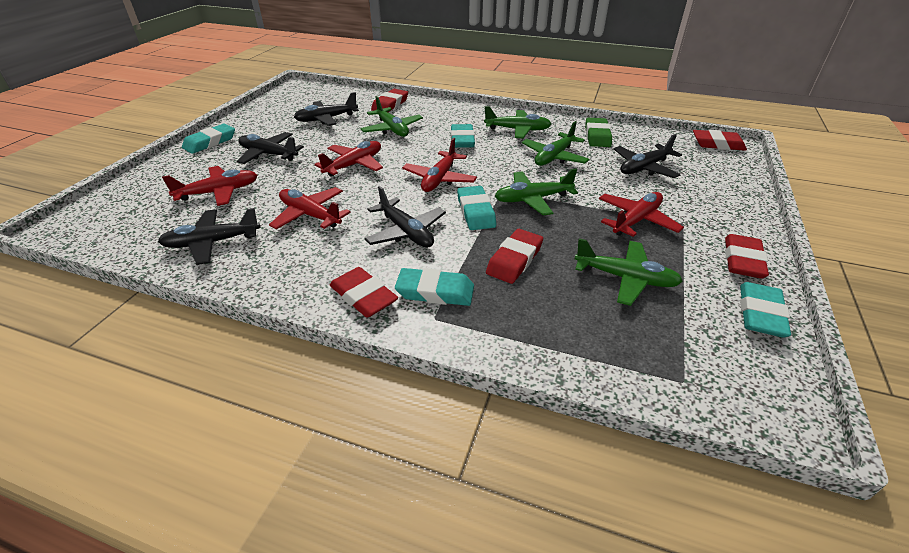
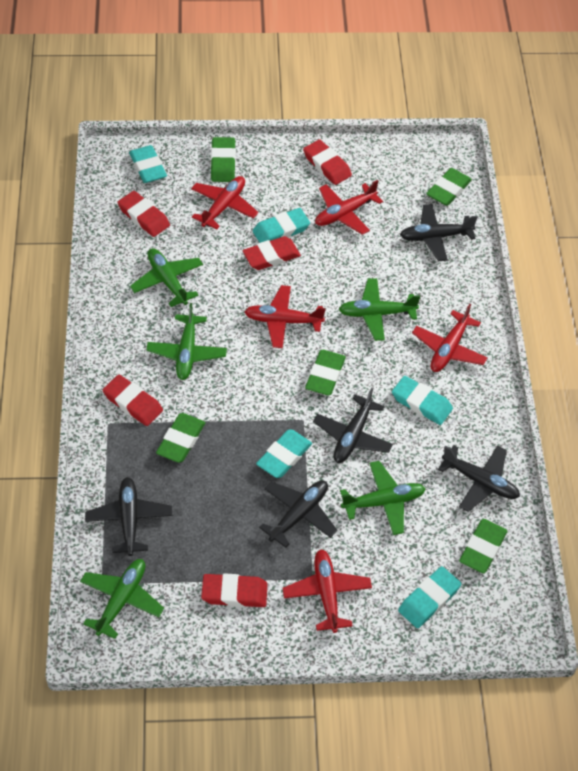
green eraser: [585,118,612,147] = 1 -> [156,413,206,463] [211,137,236,182] [305,350,346,395] [426,168,472,206] [459,519,507,573] = 5

